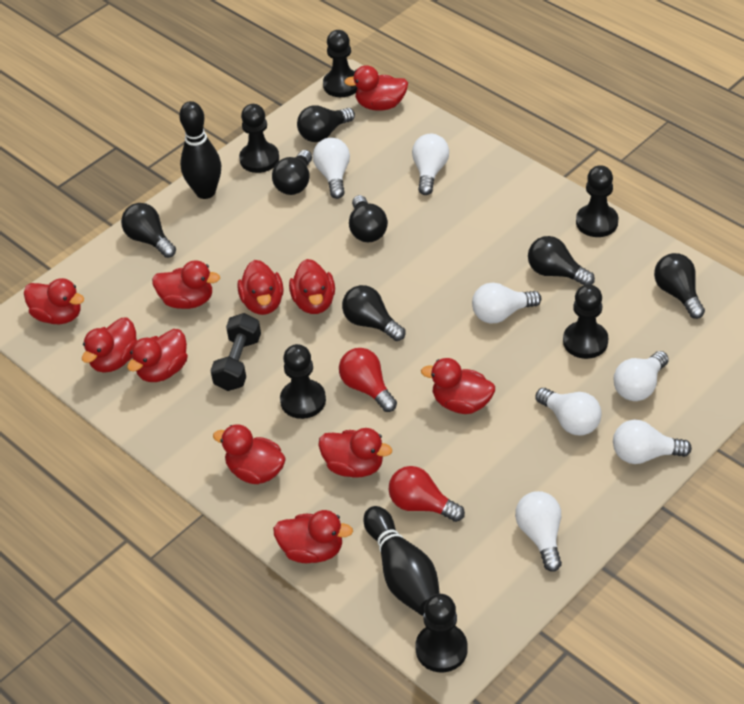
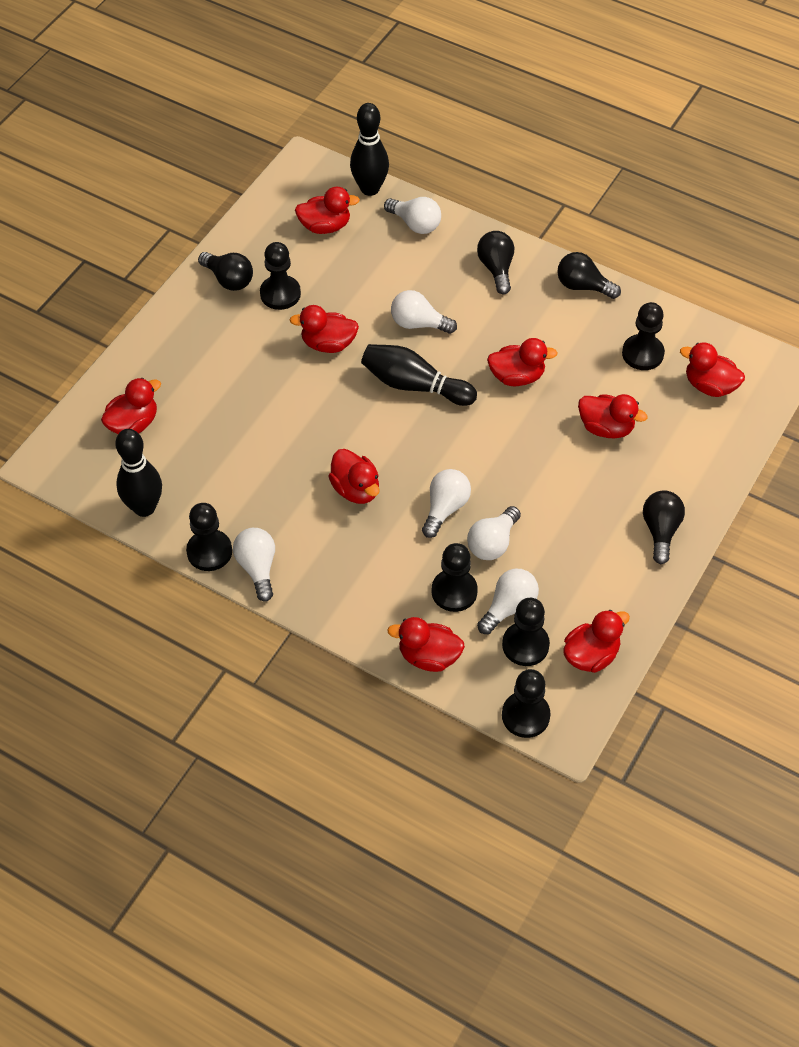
black bowling pin: [179,101,221,199] [363,506,440,616] = 2 -> [115,429,162,517] [350,103,389,196] [361,344,477,406] = 3
black dumbbell: [210,313,261,391] = 1 -> none = 0
black light bulb: [121,203,176,258] [272,150,312,195] [297,105,355,142] [342,285,405,341] [349,195,388,242] [528,236,595,285] [654,253,705,319] = 7 -> [198,252,253,291] [477,231,514,294] [557,252,621,299] [643,490,685,564] = 4
red duck: [24,278,84,324] [82,318,137,372] [127,329,188,382] [152,261,220,309] [213,424,286,484] [237,260,284,315] [273,510,353,563] [289,259,335,314] [318,428,392,478] [344,65,408,111] [421,358,495,414] = 11 -> [101,378,161,434] [290,305,359,353] [295,187,360,234] [328,449,380,504] [387,617,465,672] [487,338,558,386] [563,610,630,673] [578,394,647,438] [680,343,745,397] = 9
red light bulb: [339,348,397,412] [388,466,465,522] = 2 -> none = 0
white light bulb: [313,138,350,199] [412,134,449,195] [472,283,541,324] [515,491,562,572] [536,388,602,436] [613,351,669,401] [613,420,692,464] = 7 -> [233,528,275,602] [384,197,441,234] [391,290,457,334] [422,469,471,538] [467,506,521,560] [477,569,539,634] = 6

